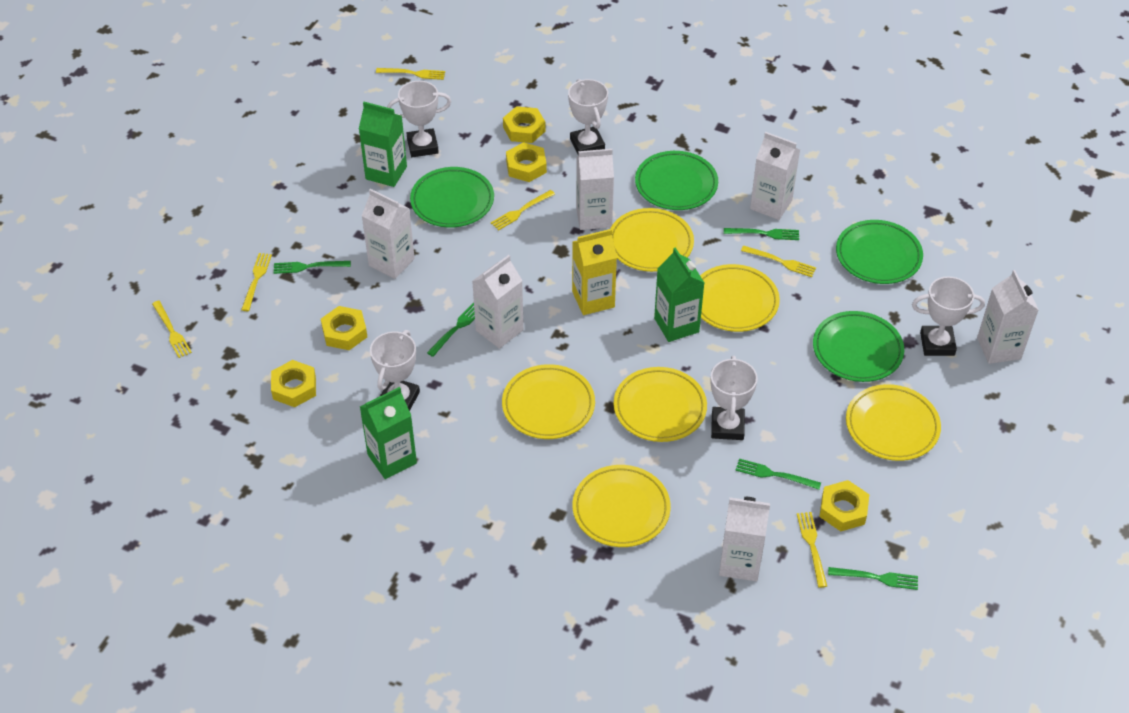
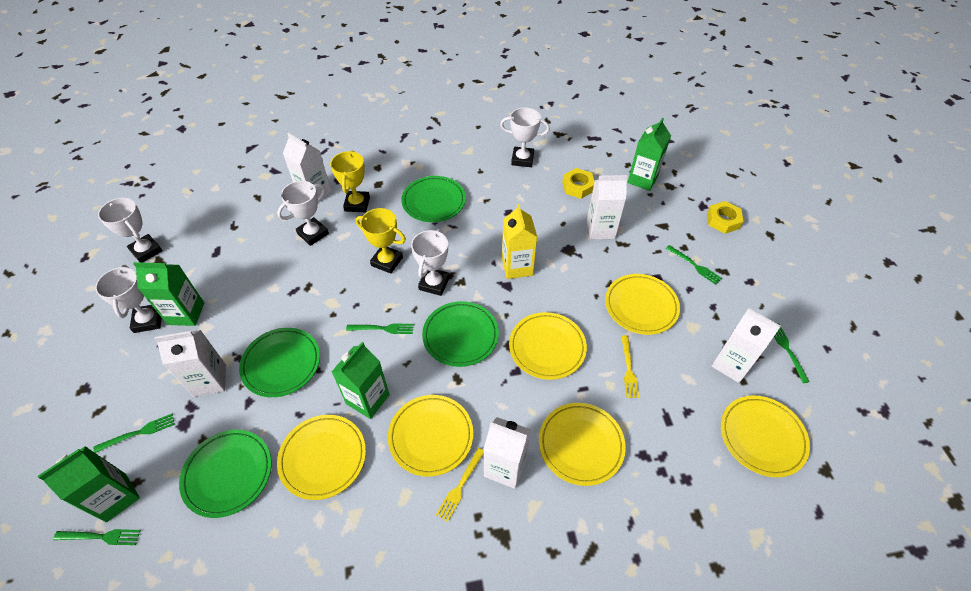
green carton: [359,102,407,187] [360,387,417,479] [654,247,704,342] = 3 -> [38,446,140,522] [133,262,204,326] [332,342,390,419] [627,118,671,191] = 4
white carton: [362,189,415,279] [472,255,524,349] [576,149,614,230] [719,497,770,581] [750,132,800,220] [977,270,1038,364] = 6 -> [154,330,226,397] [283,133,332,199] [483,417,531,489] [587,175,628,239] [711,308,781,383] = 5
yellow fork: [152,301,192,358] [241,253,272,311] [376,68,445,80] [491,190,555,230] [741,246,816,277] [797,512,827,588] = 6 -> [436,448,484,522] [621,336,639,398] = 2
yellow nut: [271,360,316,407] [321,306,367,350] [503,106,546,143] [506,142,547,182] [819,480,869,531] = 5 -> [562,168,595,199] [707,201,744,234] = 2
yellow trophy: none = 0 -> [330,150,370,212] [356,208,406,274] = 2

